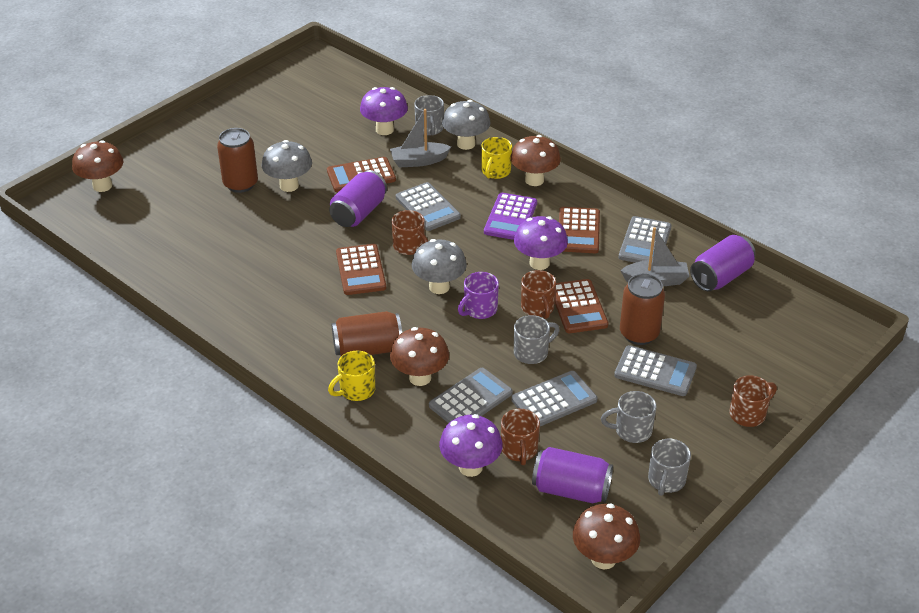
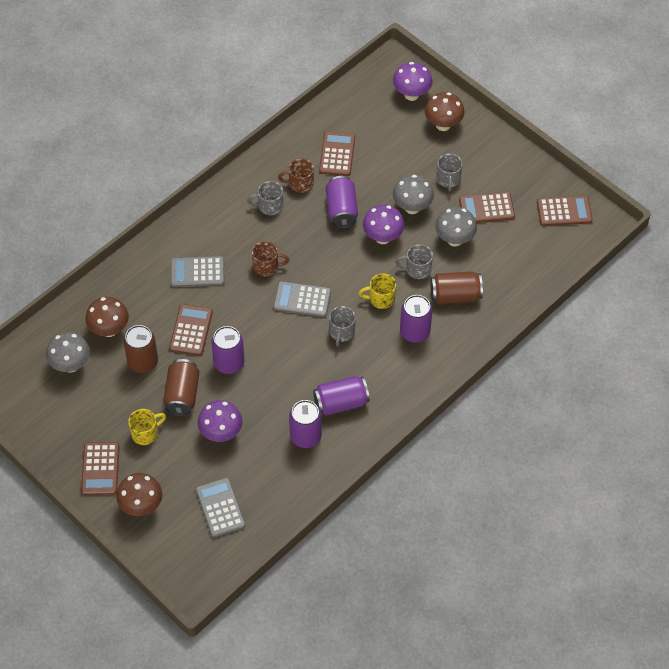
brown calculator: [327,157,396,192] [336,244,386,295] [555,279,609,333] [559,207,600,253] = 4 -> [81,442,120,495] [169,304,213,356] [319,131,355,176] [459,192,515,223] [537,195,593,226] = 5
brown mug: [391,210,428,255] [501,409,540,465] [521,270,556,319] [729,375,777,427] = 4 -> [252,241,289,276] [278,158,314,193] = 2
brown mushroom: [72,140,123,192] [390,327,449,386] [510,135,561,186] [573,504,640,569] = 4 -> [85,297,129,337] [116,473,162,516] [425,92,465,131] = 3
grey boat: [390,109,451,168] [620,227,689,286] = 2 -> none = 0
grey calculator: [396,182,461,231] [429,368,513,423] [511,371,597,426] [614,345,697,396] [619,216,672,263] = 5 -> [171,256,225,287] [196,478,246,538] [273,281,331,317] = 3
purple calculator: [484,193,537,240] = 1 -> none = 0
purple can: [329,170,387,227] [532,447,613,503] [690,235,756,291] = 3 -> [212,326,244,374] [289,400,322,448] [313,376,370,416] [326,176,358,229] [400,295,432,343] = 5
purple mug: [458,272,499,319] = 1 -> none = 0

